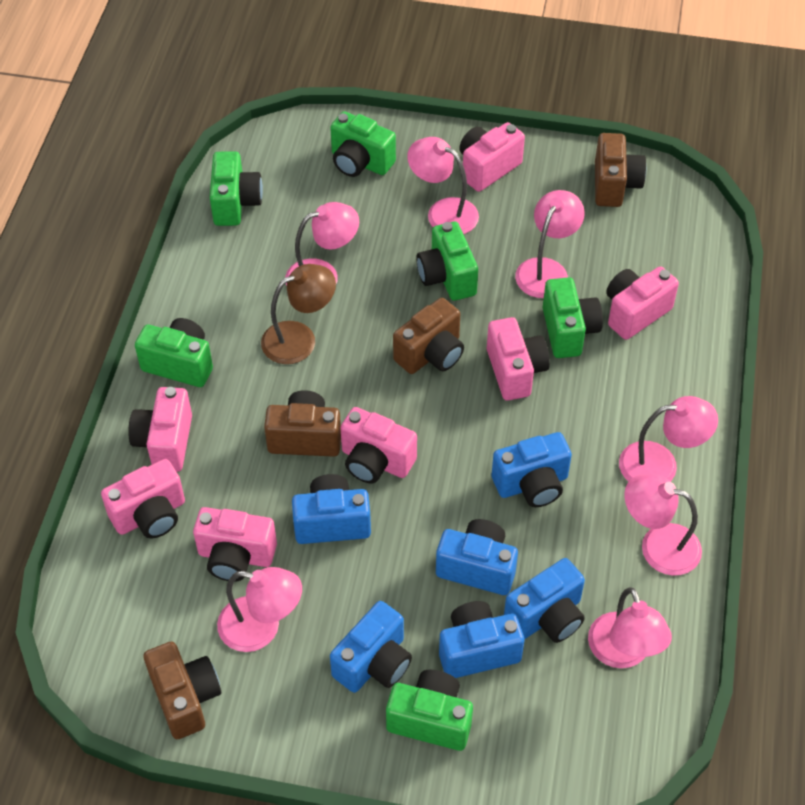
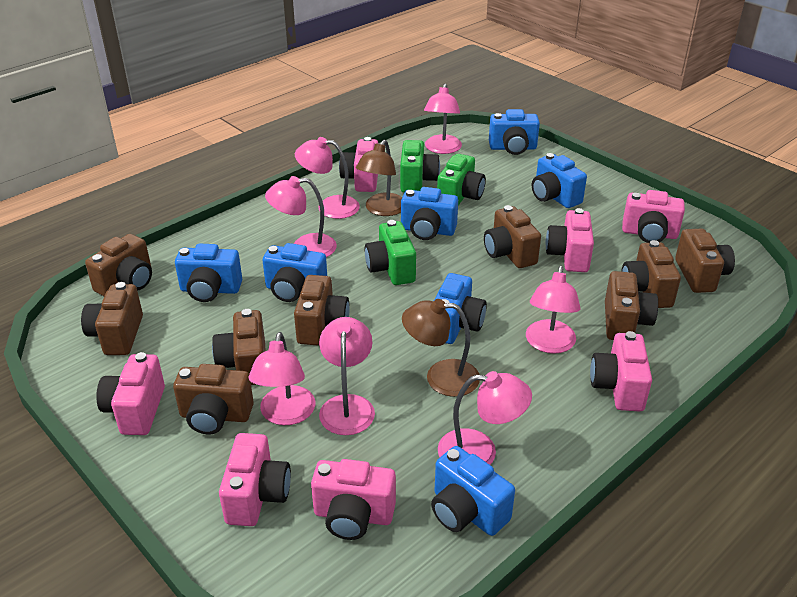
blue camera: [292,474,371,544] [330,601,412,693] [436,519,518,595] [439,601,524,678] [492,432,572,507] [504,558,585,643] = 6 -> [175,244,242,302] [262,243,327,302] [401,187,458,240] [431,446,515,536] [433,273,487,344] [489,109,540,155] [532,153,587,208] = 7
brown camera: [143,642,221,739] [264,390,341,457] [393,298,464,374] [595,133,646,207] = 4 -> [81,282,143,355] [85,234,152,296] [173,364,254,434] [212,309,266,385] [294,275,350,345] [484,205,541,268] [605,271,658,340] [621,240,681,308] [675,229,735,293] = 9
brown lamp: [261,264,336,364] = 1 -> [356,140,402,216] [402,299,480,397] = 2
green camera: [135,318,213,387] [210,151,263,226] [330,111,396,177] [386,670,473,751] [416,221,478,301] [542,277,603,358] = 6 -> [365,220,416,285] [400,140,440,192] [437,154,486,206] = 3

